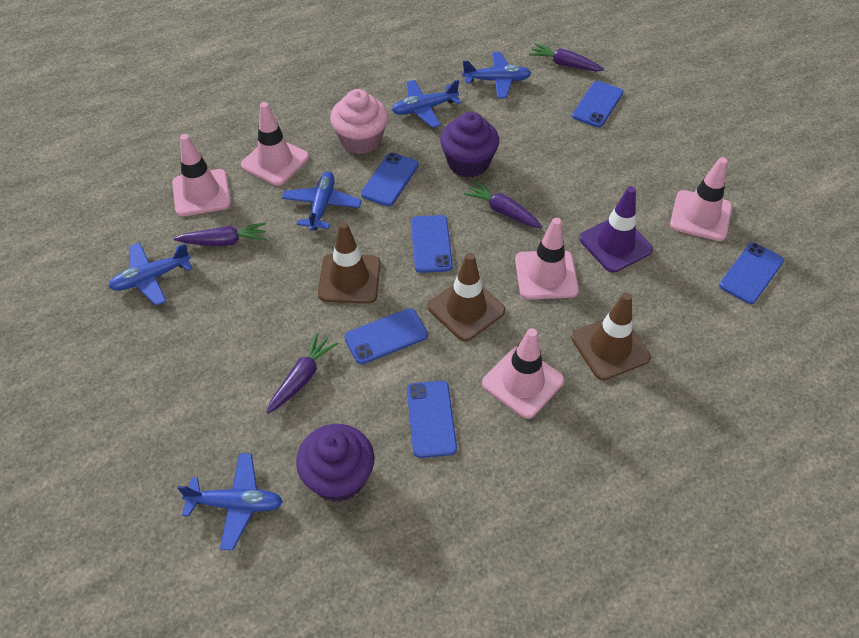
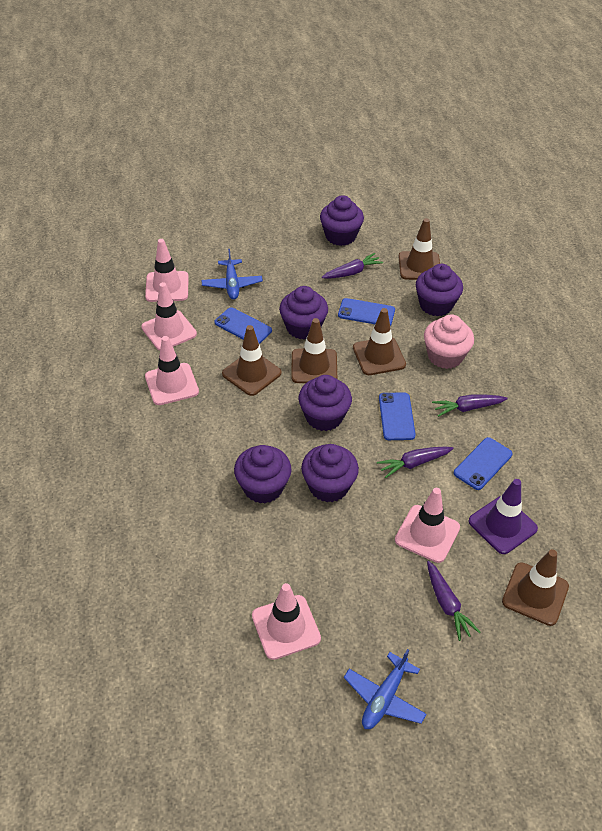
blue phone: [344,308,428,364] [361,152,419,206] [407,381,457,458] [411,215,453,273] [572,81,623,128] [719,243,784,304] = 6 -> [215,307,272,344] [338,298,395,326] [379,392,416,440] [454,437,513,490] = 4
blue plane: [109,242,192,306] [177,453,283,550] [282,172,362,231] [392,80,461,128] [462,52,531,99] = 5 -> [201,249,263,299] [344,649,427,729] = 2
brown traffic cone: [318,222,380,303] [428,253,505,341] [571,293,651,380] = 3 -> [222,325,282,396] [291,318,337,383] [353,308,406,375] [399,218,440,280] [502,549,569,626] = 5
purple cupcake: [296,424,374,502] [440,112,499,178] = 2 -> [234,445,292,504] [279,286,328,339] [298,375,352,431] [301,444,359,502] [320,195,364,246] [416,264,463,316] = 6

